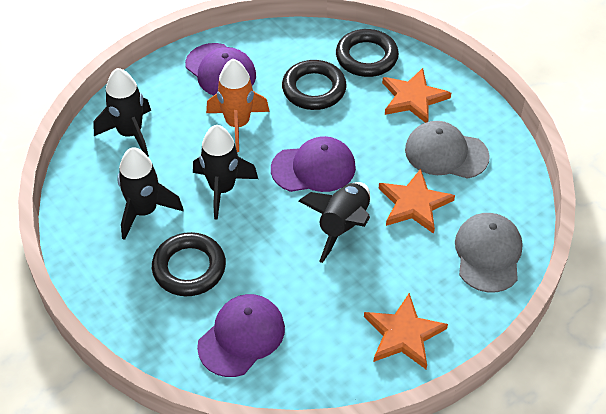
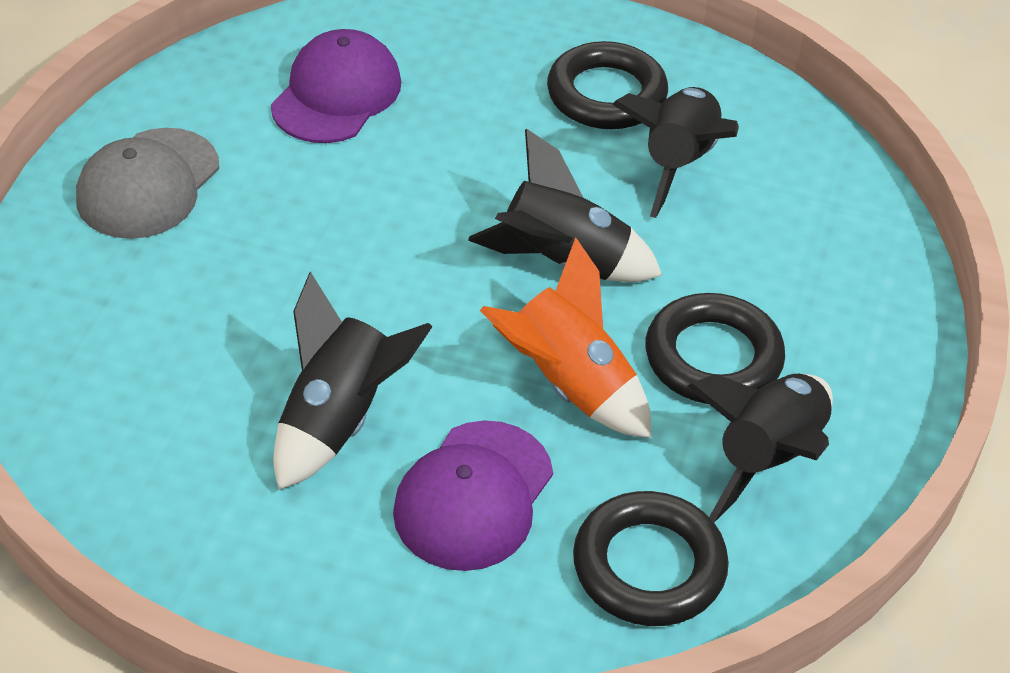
grey cap: [405,121,490,179] [455,213,522,292] = 2 -> [76,128,219,239] = 1
orange star: [364,293,448,369] [378,168,455,234] [382,68,451,123] = 3 -> none = 0
purple cap: [185,43,256,95] [197,294,285,377] [271,136,356,192] = 3 -> [271,29,401,143] [393,420,553,571] = 2

